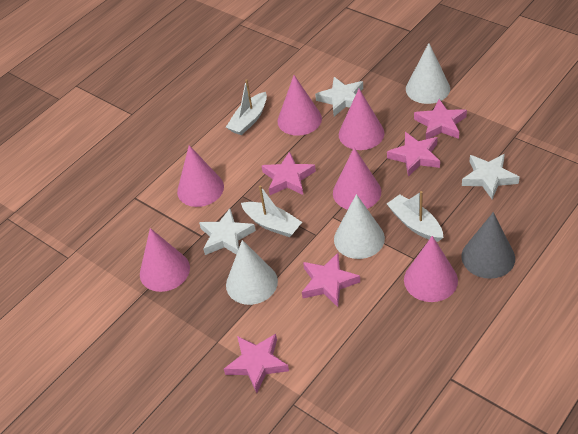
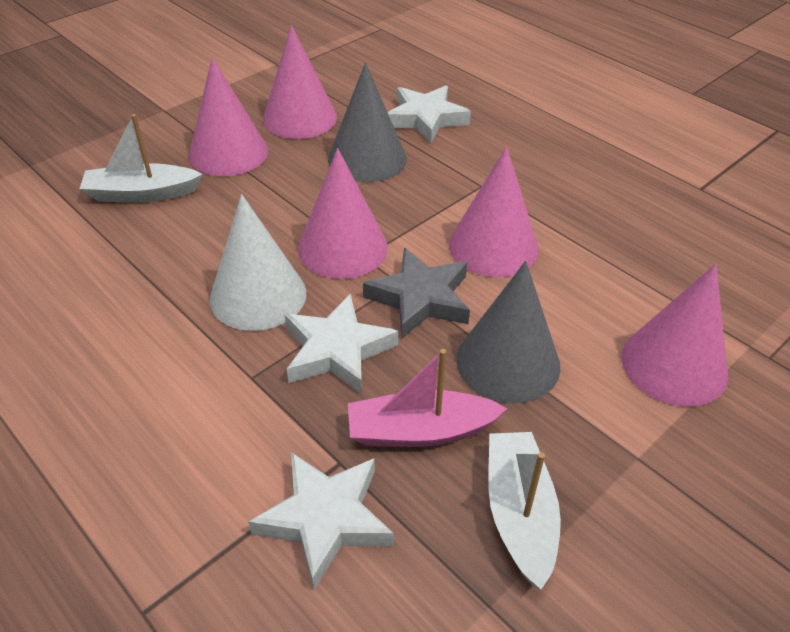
grey cone: [461,212,515,279] = 1 -> [328,63,407,182] [456,261,560,404] = 2
grey star: none = 0 -> [363,248,470,338] = 1
pink boat: none = 0 -> [348,349,507,447] = 1
pink cone: [140,228,190,292] [177,145,224,207] [278,75,322,136] [333,147,381,210] [339,89,385,150] [404,236,458,302] = 6 -> [189,57,268,176] [263,25,337,139] [298,148,388,279] [449,147,539,277] [621,264,728,407] = 5
pink star: [224,334,289,393] [262,151,316,195] [302,253,360,307] [387,132,440,177] [414,99,467,139] = 5 -> none = 0
white boat: [226,79,267,135] [241,185,302,237] [387,191,444,242] = 3 -> [80,114,202,203] [488,432,561,589] = 2
white cone: [226,240,278,305] [334,194,385,259] [406,43,450,104] = 3 -> [210,194,306,331] = 1

